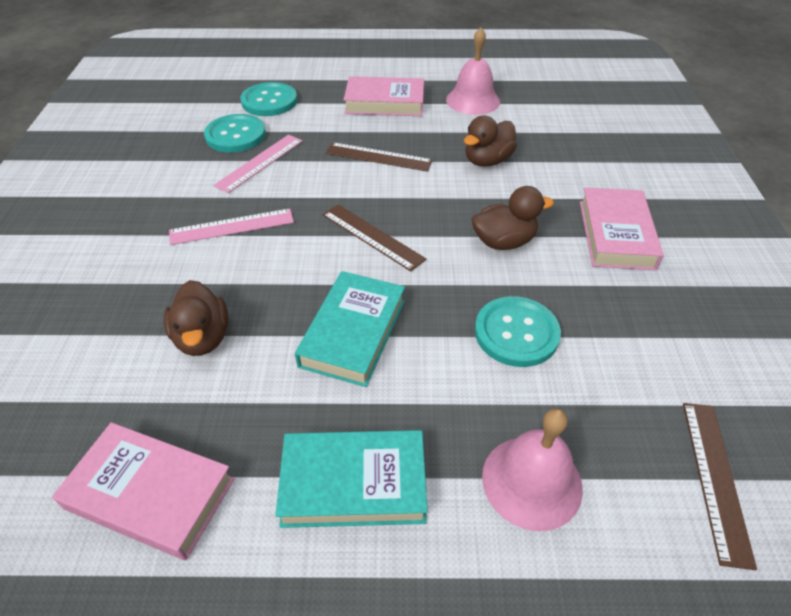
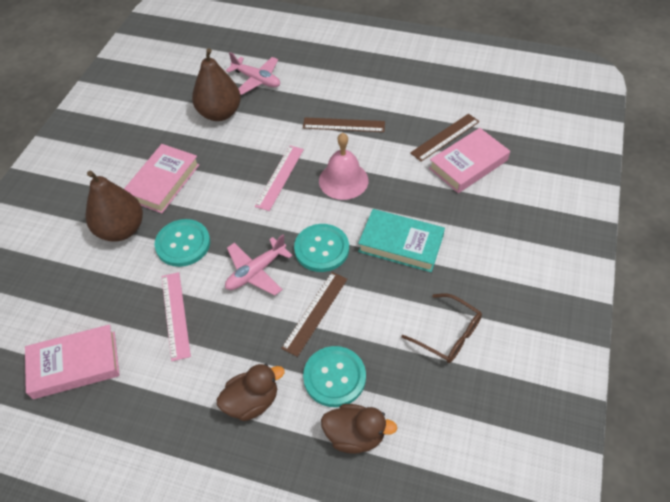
brown duck: [164,280,229,356] [464,116,517,167] [472,186,554,250] = 3 -> [217,364,285,421] [321,404,398,454] = 2
brown glasses: none = 0 -> [401,293,482,363] = 1
brown pear: none = 0 -> [85,171,143,242] [192,48,241,121] = 2
pink bell: [446,27,500,115] [482,408,583,531] = 2 -> [319,133,368,200] = 1
pink plane: none = 0 -> [225,234,293,295] [226,52,280,95] = 2
turquoise book: [275,430,428,528] [295,271,405,387] = 2 -> [358,209,445,272] = 1

